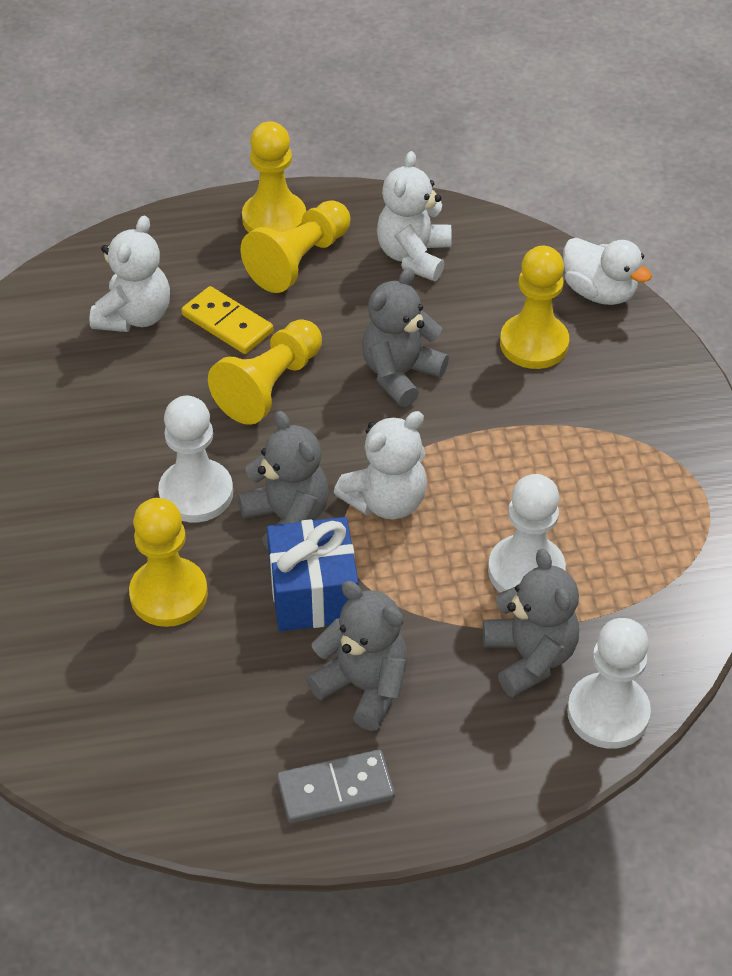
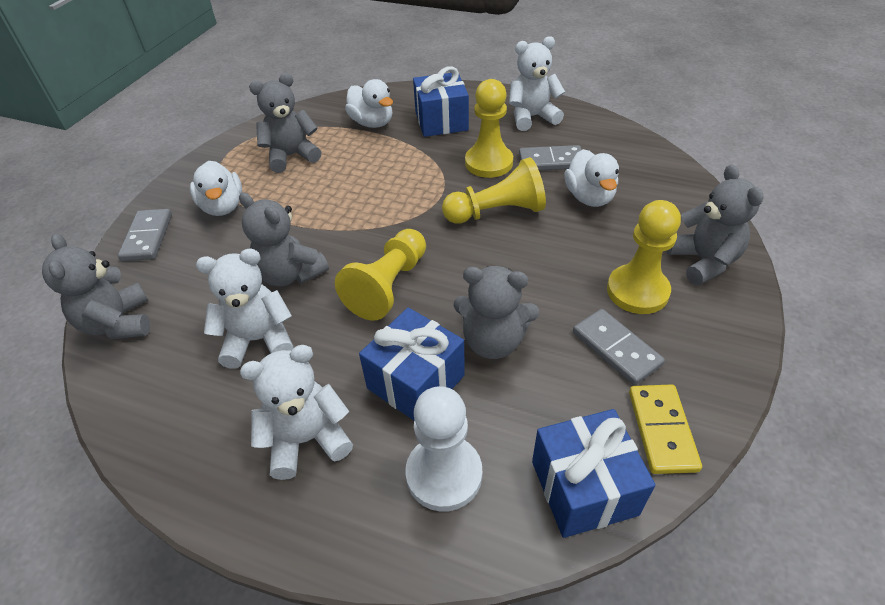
blue gift: [267,517,359,631] = 1 -> [359,307,465,420] [413,66,469,137] [532,409,655,538] = 3
grey domino: [277,750,395,823] = 1 -> [118,209,172,261] [519,145,582,170] [573,309,665,385] = 3
grey teddy bear: [238,411,329,549] [306,581,408,731] [362,268,449,407] [483,549,579,697] = 4 -> [42,233,150,339] [239,193,329,287] [249,73,321,173] [454,266,539,359] [666,164,764,285] = 5
white duck: [563,238,652,305] = 1 -> [190,161,242,216] [345,79,393,128] [564,149,619,207] = 3
white pawn: [158,396,233,522] [488,474,566,592] [567,618,651,749] = 3 -> [405,386,482,512] = 1
yellow pawn: [129,498,208,627] [208,319,322,425] [241,200,350,293] [242,121,306,233] [500,246,569,369] = 5 -> [335,229,426,321] [442,157,546,224] [465,79,513,178] [607,200,681,314] = 4

